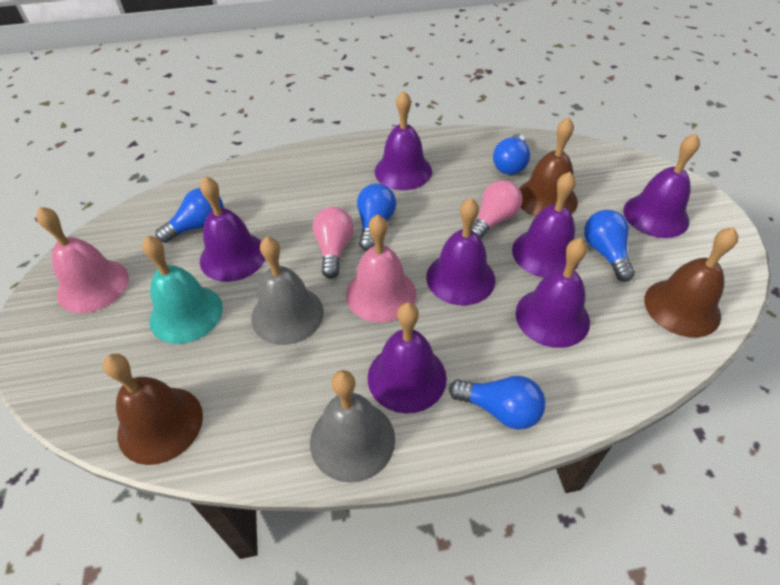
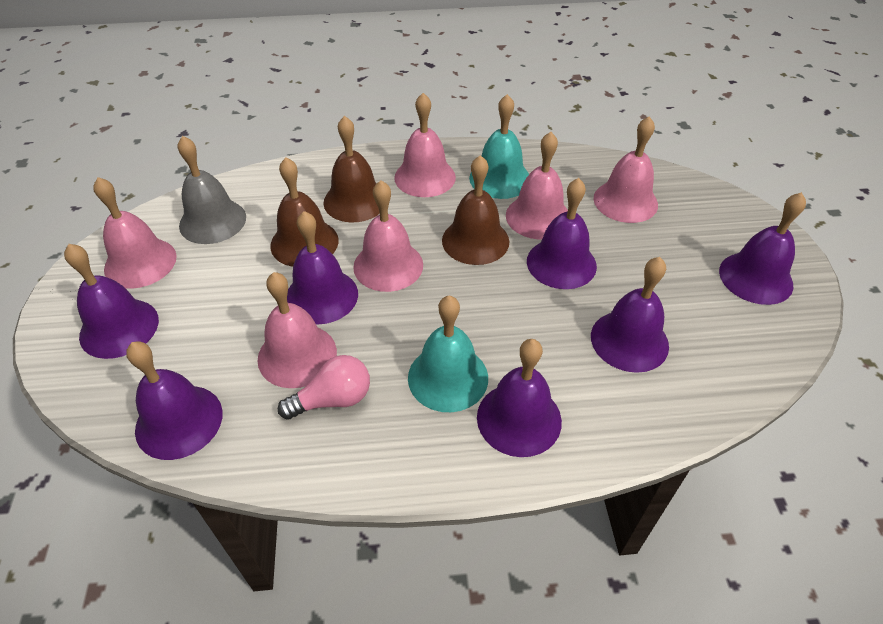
blue light bulb: [156,188,224,243] [357,183,396,251] [449,376,546,430] [493,134,530,175] [584,210,635,282] = 5 -> none = 0
grey bell: [251,236,324,345] [310,370,395,483] = 2 -> [178,136,246,244] = 1
pink bell: [36,207,129,313] [346,214,416,322] = 2 -> [93,177,177,289] [257,272,337,388] [353,180,423,292] [394,93,456,197] [506,132,568,239] [593,116,658,223] = 6
pink light bulb: [313,207,354,278] [471,180,522,239] = 2 -> [278,355,370,420] = 1
turquoise bell: [142,236,223,344] = 1 -> [408,295,488,412] [469,94,529,199] = 2

